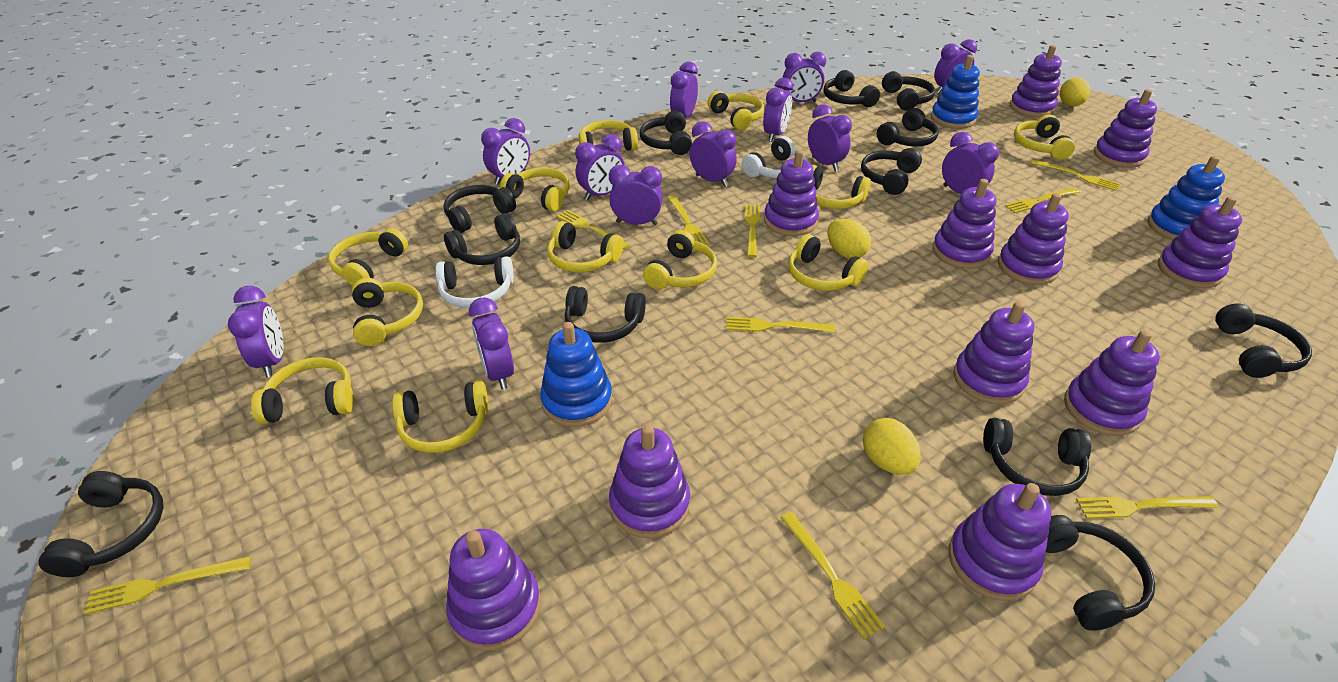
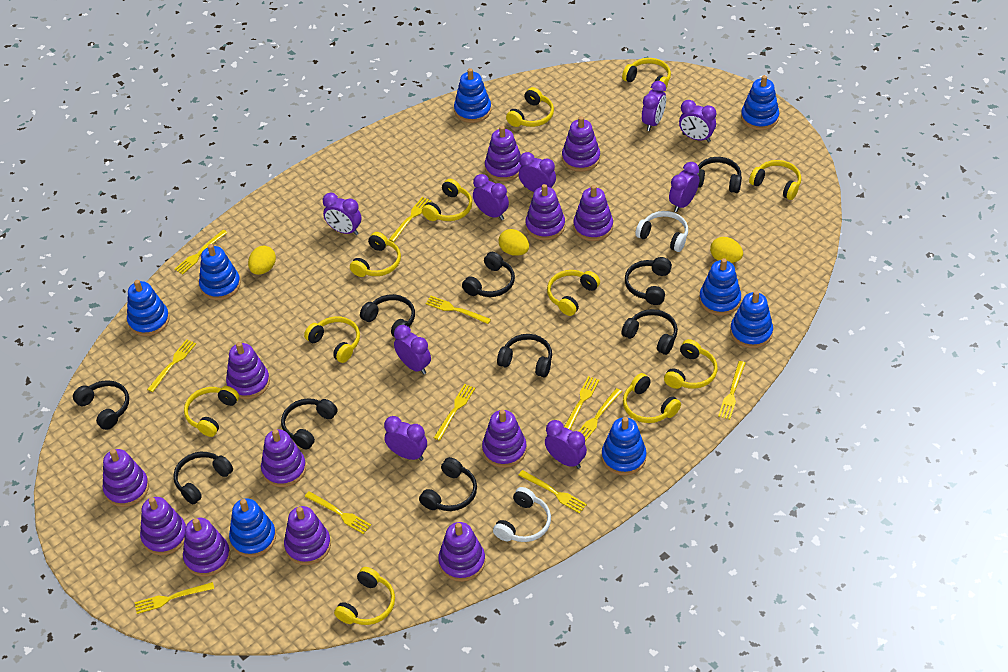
black headphones: [39,471,164,577] [444,185,516,233] [444,213,520,265] [565,286,646,343] [640,110,692,155] [824,70,880,107] [861,148,922,195] [877,108,939,146] [882,71,935,111] [983,418,1091,496] [1046,515,1155,631] [1215,303,1312,378] = 12 -> [73,380,129,430] [174,452,233,504] [281,398,338,450] [360,294,415,337] [419,457,477,511] [462,252,515,297] [497,334,552,377] [621,309,678,355] [625,257,672,305] [696,157,742,193] = 10
blue stacking toy: [540,322,612,427] [931,55,980,129] [1148,156,1225,240] = 3 -> [127,280,170,336] [199,244,241,300] [229,498,276,557] [454,68,491,123] [602,417,647,475] [699,258,741,316] [730,291,773,348] [741,75,779,130] = 8
purple clock: [228,286,284,377] [469,297,514,390] [481,118,530,185] [575,134,625,200] [609,165,663,225] [670,62,698,118] [690,121,737,187] [763,78,793,142] [782,52,826,102] [808,104,852,171] [934,39,977,94] [942,132,999,194] = 12 -> [323,193,361,235] [384,416,427,461] [394,325,431,375] [473,174,509,220] [519,152,556,192] [545,420,587,469] [642,81,666,131] [669,162,699,212] [679,100,716,142] = 9
purple stacking toy: [446,529,541,651] [609,424,690,538] [764,150,819,236] [932,179,996,269] [949,483,1051,601] [953,301,1034,405] [998,193,1069,285] [1010,45,1062,117] [1064,330,1160,436] [1094,89,1157,168] [1158,196,1242,288] = 11 -> [103,449,149,507] [140,497,186,555] [183,518,231,577] [226,342,270,399] [261,429,306,487] [284,506,331,565] [438,522,485,582] [482,409,527,468] [485,126,521,181] [526,184,565,240] [562,116,600,172] [573,185,613,241] = 12
yellow fork: [84,556,251,615] [557,210,630,249] [667,195,709,245] [726,317,835,332] [745,204,760,257] [781,512,885,639] [1004,187,1081,213] [1031,159,1120,191] [1076,496,1219,519] = 9 -> [134,582,214,614] [147,339,196,392] [174,230,228,275] [305,491,371,534] [388,197,432,242] [425,296,491,324] [434,384,475,441] [518,470,587,514] [564,376,600,430] [578,388,622,441] [718,361,746,419] = 11
yellow headphones: [251,357,354,424] [328,228,408,286] [352,278,423,346] [392,381,488,453] [500,167,570,212] [547,221,624,272] [579,120,638,151] [643,230,717,289] [707,91,764,130] [788,234,868,291] [812,165,871,209] [1014,114,1075,160] = 12 -> [184,386,239,437] [304,316,360,363] [334,567,395,625] [350,232,401,277] [422,179,472,221] [506,87,554,127] [547,270,600,316] [622,58,671,92] [623,373,681,423] [664,339,717,389] [749,160,801,200] = 11

